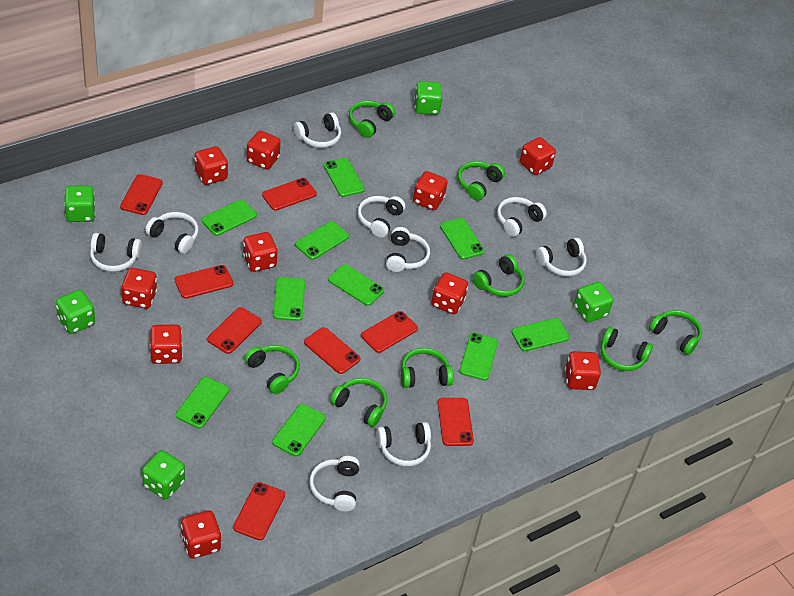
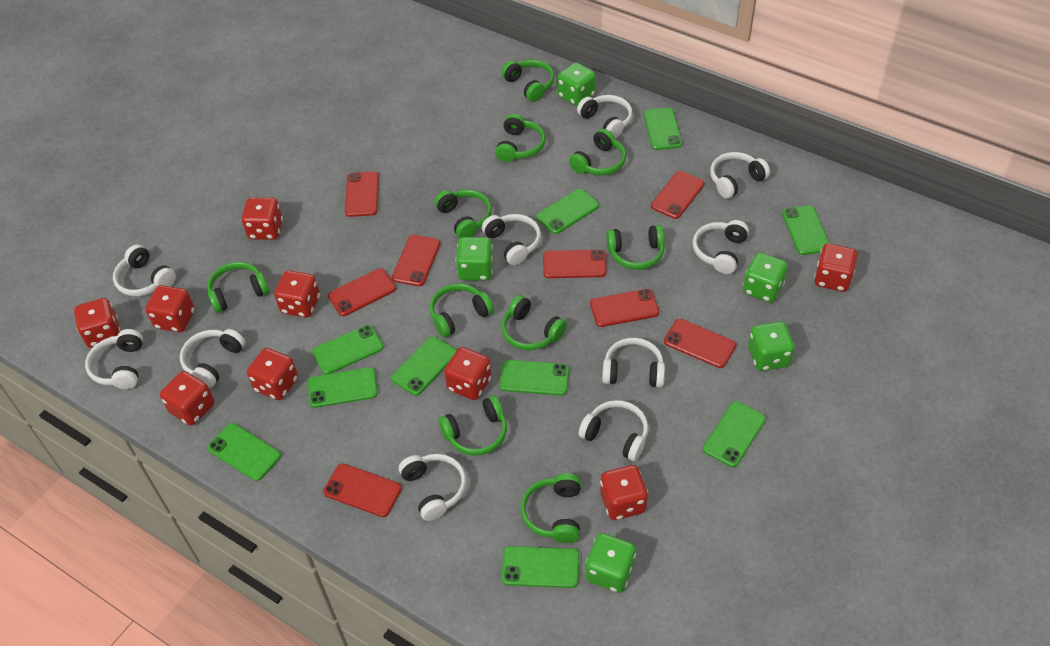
green headphones: [244,345,300,394] [330,378,387,427] [349,101,395,138] [401,348,454,388] [458,161,505,201] [472,254,525,297] [601,327,653,371] [649,310,702,355] = 8 -> [207,262,269,313] [430,283,494,337] [434,190,492,238] [438,395,507,456] [495,114,546,162] [501,60,554,102] [502,295,567,350] [521,473,581,543] [569,129,626,175] [606,225,664,270] = 10
red dice: [121,268,157,309] [150,325,183,364] [181,511,221,558] [195,146,228,185] [243,232,278,272] [247,131,281,169] [413,171,448,210] [431,272,468,314] [520,137,556,175] [565,351,601,390] = 10 -> [74,298,121,348] [145,285,195,332] [160,371,214,425] [241,198,283,240] [247,348,298,400] [274,270,320,318] [444,347,491,400] [600,465,648,520] [814,243,858,292] = 9
white headphones: [90,233,142,272] [145,212,198,254] [294,112,341,148] [309,456,360,512] [358,196,405,238] [376,422,431,466] [386,227,430,272] [497,197,547,237] [536,238,587,276] = 9 -> [85,329,143,389] [113,245,176,296] [180,329,245,388] [399,454,466,521] [482,214,541,265] [577,95,633,138] [579,400,648,461] [602,338,665,387] [693,220,749,274] [710,152,770,199] = 10

